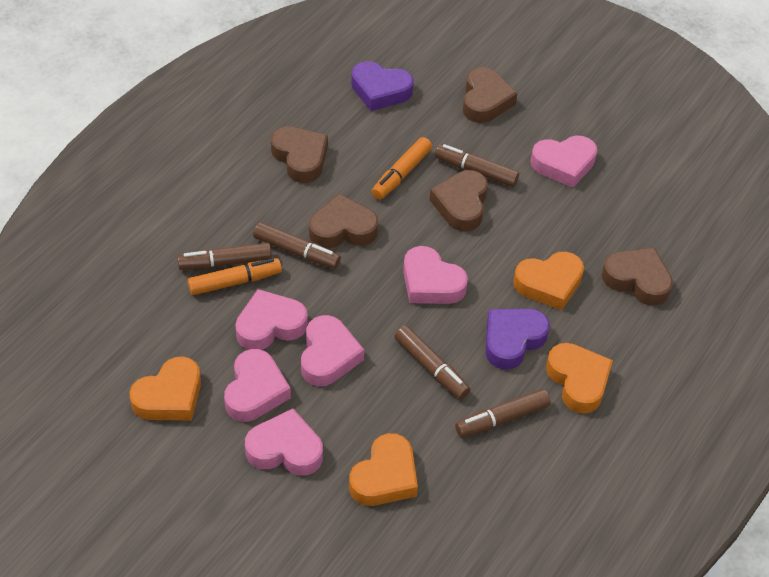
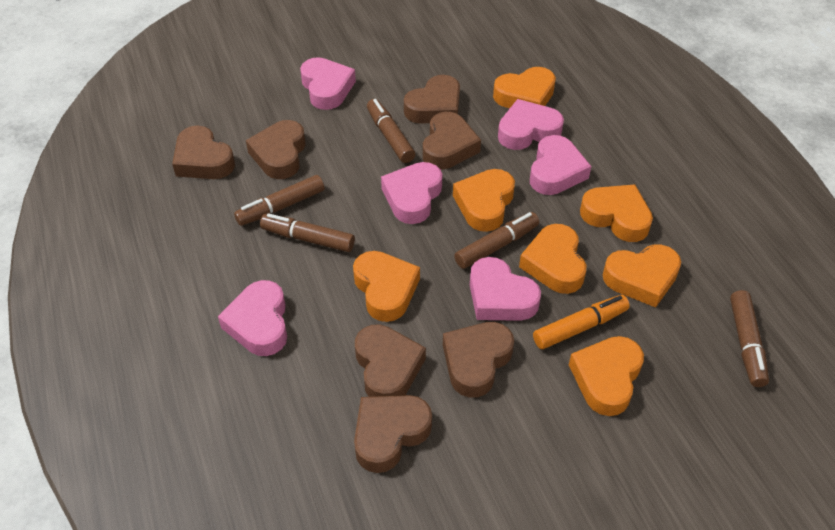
brown heart: [271,126,328,183] [309,194,378,249] [430,170,488,232] [463,67,518,123] [602,248,673,306] = 5 -> [172,125,235,179] [246,120,306,179] [354,395,432,473] [355,324,426,397] [404,75,460,124] [423,112,481,170] [443,322,514,398] = 7
orange heart: [129,356,201,420] [349,433,418,506] [513,252,584,310] [546,343,613,414] = 4 -> [353,251,420,322] [453,169,515,232] [493,67,556,108] [519,224,586,294] [569,336,644,416] [580,184,653,242] [603,244,681,307] = 7
orange marker: [188,258,282,295] [371,137,432,200] = 2 -> [533,295,630,349] = 1
purple heart: [351,61,414,111] [486,309,550,370] = 2 -> none = 0

